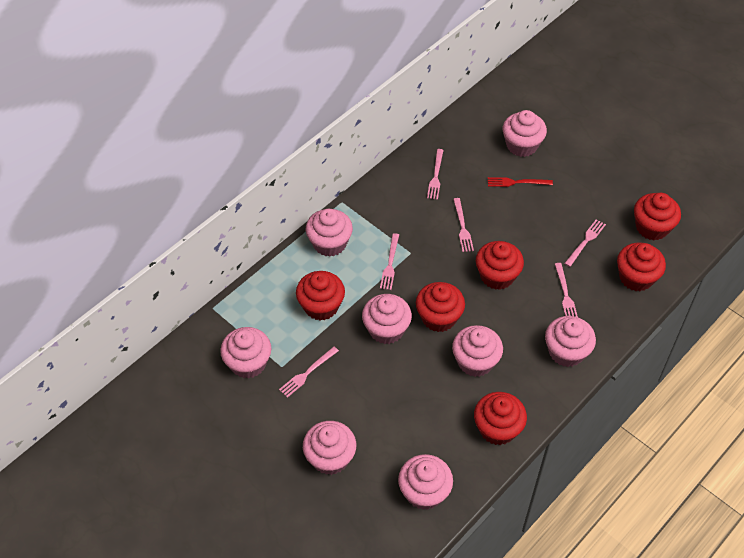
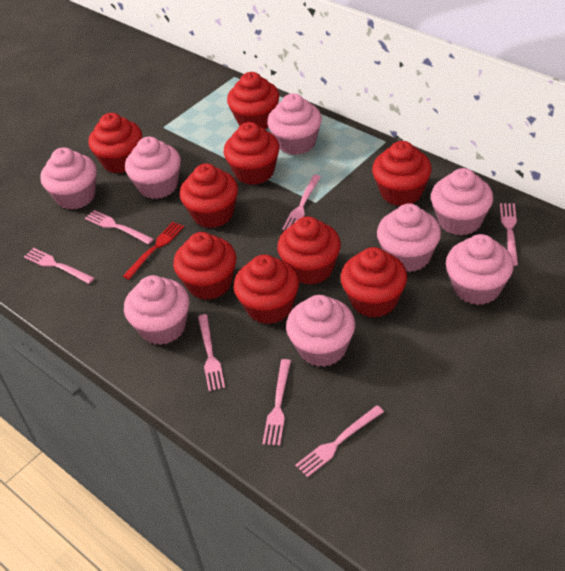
pink fork: [279,347,339,398] [380,233,399,290] [427,149,444,200] [453,198,474,252] [555,263,578,317] [564,219,606,267] = 6 -> [24,248,94,284] [85,210,154,244] [198,314,225,391] [262,359,291,446] [282,175,321,230] [295,405,384,477] [500,203,518,266] = 7
red cupcake: [296,271,345,321] [416,282,465,332] [474,392,527,445] [476,241,524,290] [617,243,666,291] [634,193,681,240] = 6 -> [88,113,142,173] [173,232,236,300] [180,163,238,228] [223,122,279,185] [227,72,279,129] [234,255,299,324] [277,216,341,285] [340,247,407,318] [372,141,432,206] = 9

